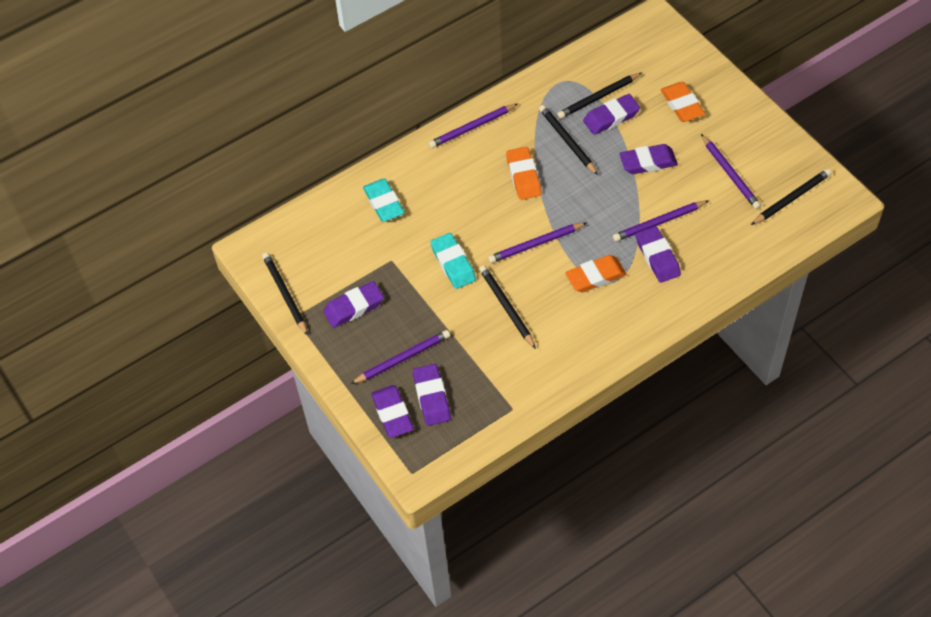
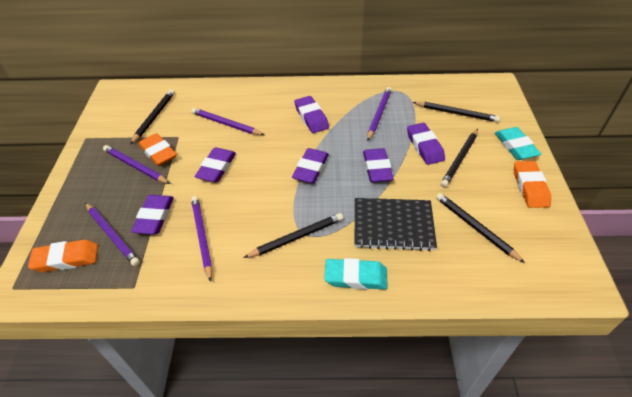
black notebook: none = 0 -> [355,198,437,251] = 1

